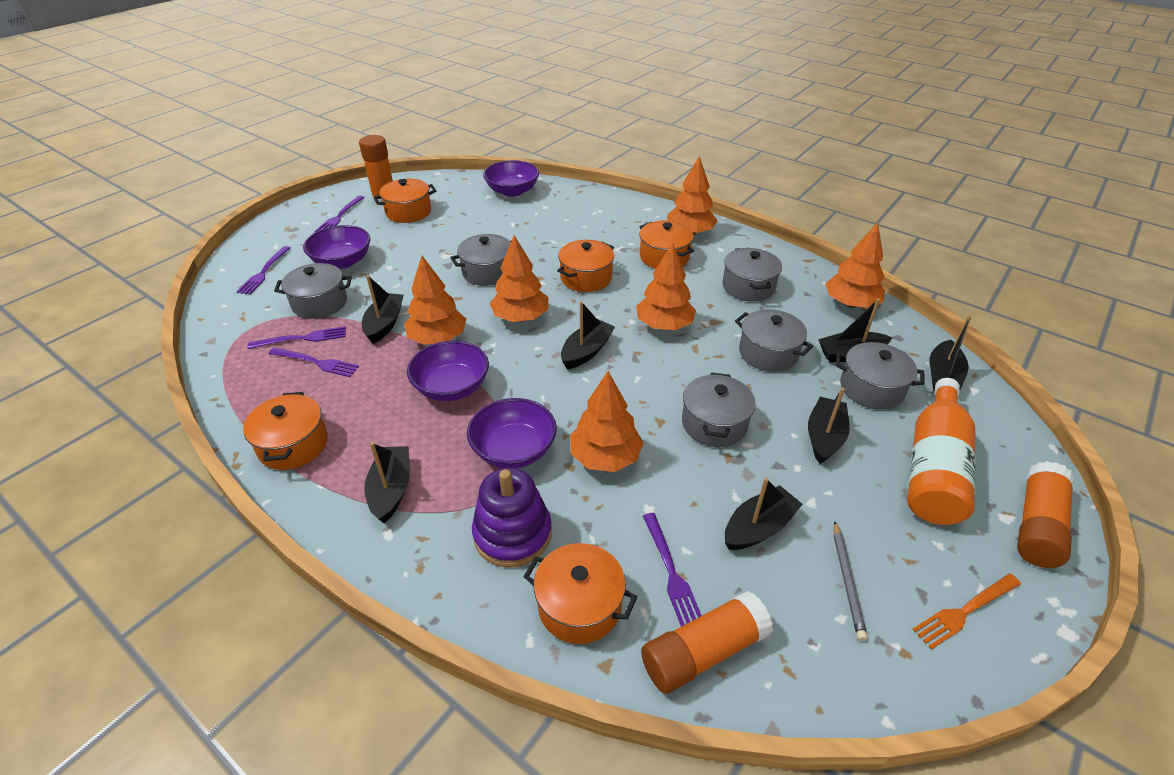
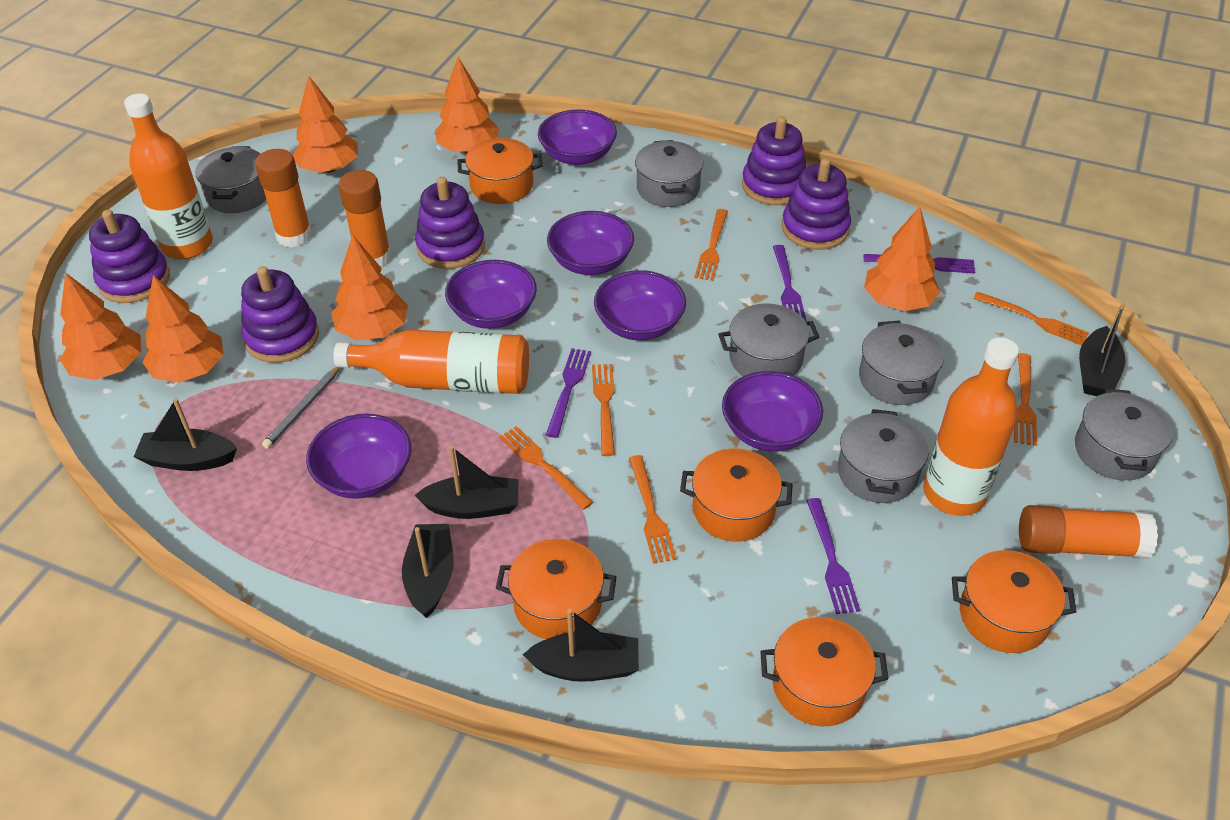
black boat: [362,275,404,344] [364,442,410,523] [561,301,615,369] [725,477,803,550] [808,388,850,464] [818,299,892,362] [930,316,971,392] = 7 -> [134,398,237,471] [402,524,454,618] [414,446,519,519] [523,609,639,682] [1079,303,1126,396] = 5
orange bottle: [907,378,976,525] = 1 -> [124,93,213,259] [333,329,529,394] [923,337,1019,516] = 3
orange fork: [912,573,1021,649] = 1 -> [499,426,593,510] [592,364,615,456] [629,455,676,564] [695,209,728,281] [973,291,1089,346] [1014,353,1037,446] = 6
purple bowl: [303,225,370,269] [407,340,489,401] [467,398,557,468] [483,160,539,197] = 4 -> [306,414,411,499] [445,260,537,329] [538,109,617,165] [547,211,634,275] [594,270,686,340] [722,371,823,452] = 6
purple fork: [237,246,290,295] [247,326,346,349] [269,348,359,377] [315,196,365,232] [643,513,702,627] = 5 -> [546,348,591,438] [773,245,806,321] [806,498,860,614] [864,254,975,274] = 4
purple stacking toy: [472,468,552,567] = 1 -> [89,210,170,303] [241,266,319,363] [415,177,485,269] [742,116,806,205] [782,158,851,250] = 5

